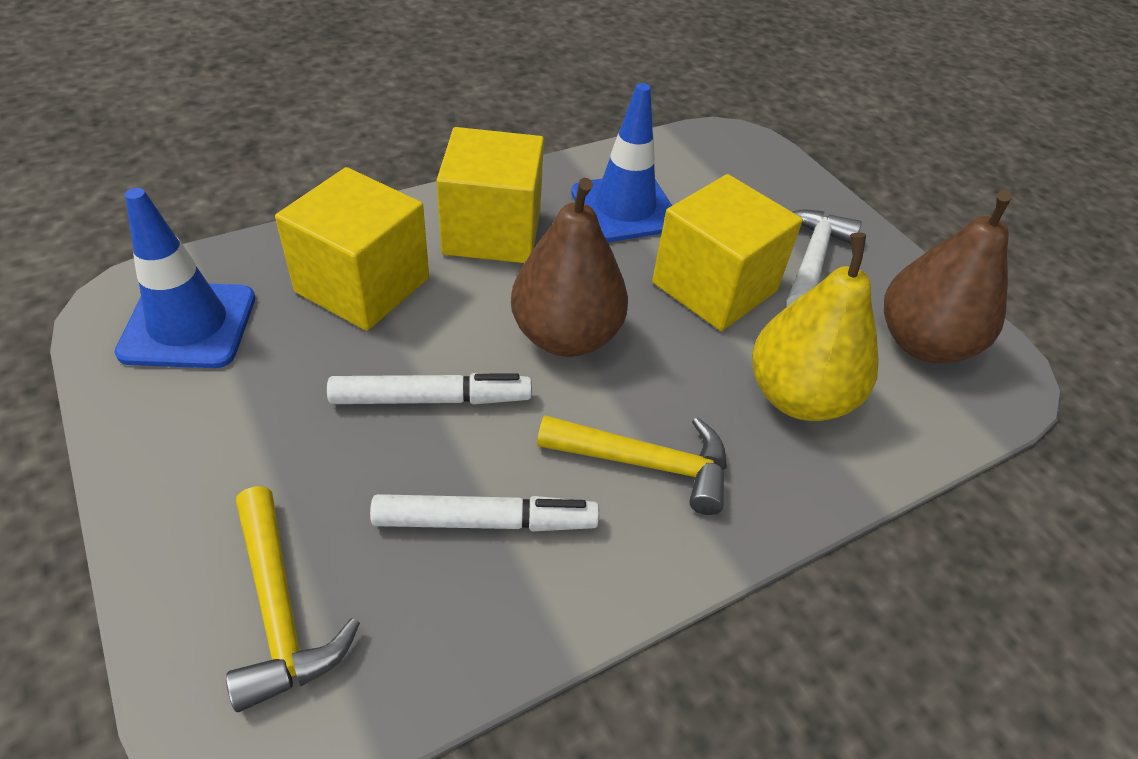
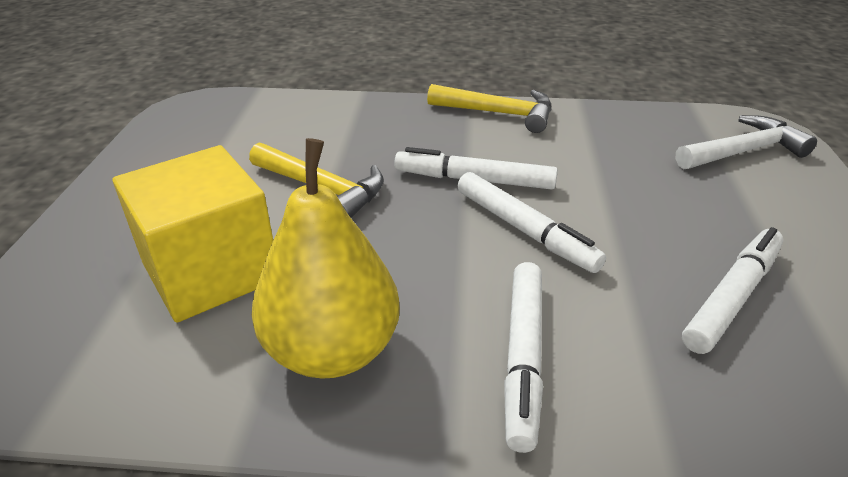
blue traffic cone: [114,188,255,368] [571,83,672,242] = 2 -> none = 0
brown pear: [511,178,628,357] [884,190,1012,363] = 2 -> none = 0
white marker: [327,373,532,405] [370,494,599,531] = 2 -> [394,147,558,189] [458,172,606,273] [504,262,543,453] [682,227,783,354] = 4
yellow cube: [275,167,429,331] [437,127,544,263] [652,174,803,331] = 3 -> [113,145,273,323] = 1

